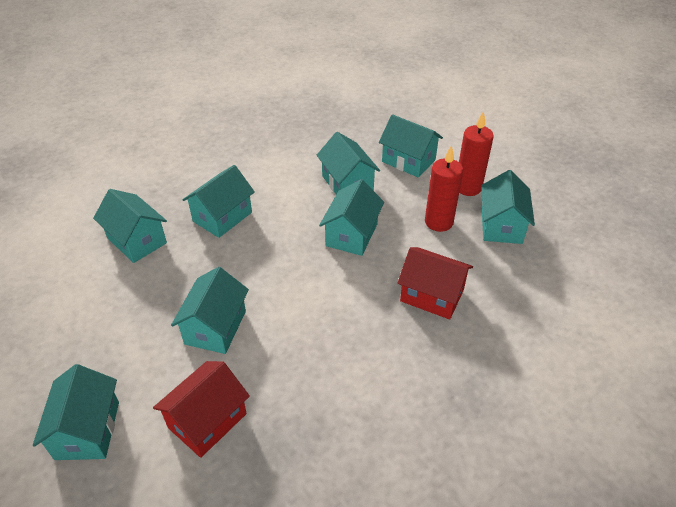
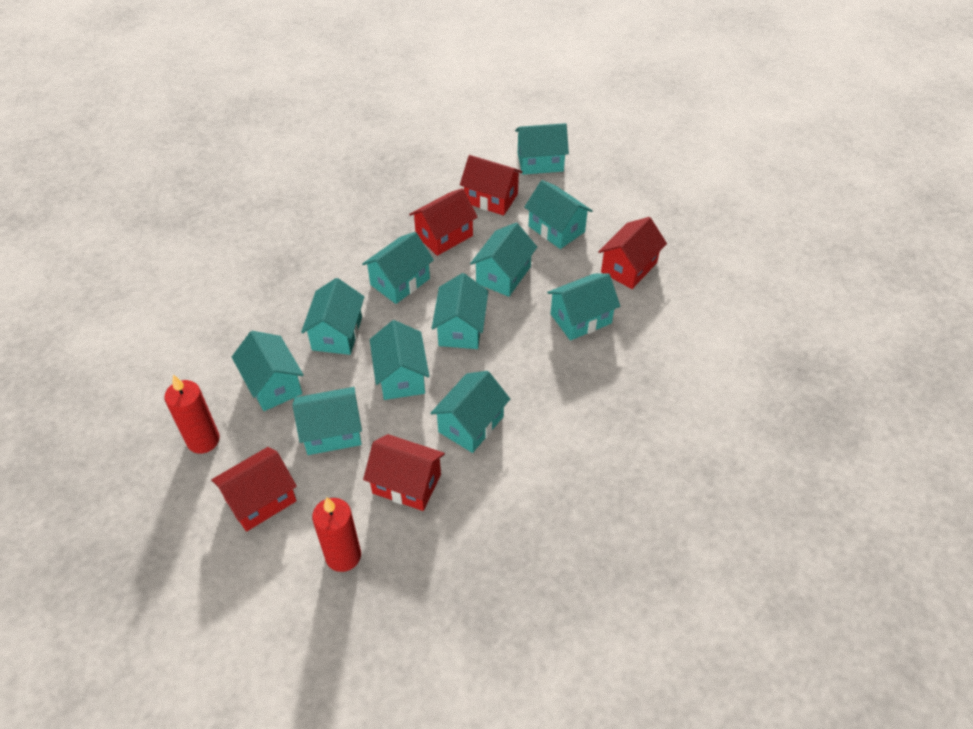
red house: [153,361,250,458] [398,247,473,320] = 2 -> [211,447,297,532] [363,434,445,511] [409,188,478,256] [460,155,523,215] [598,217,667,289] = 5
turquoise house: [33,364,119,460] [93,189,167,263] [171,267,249,354] [182,165,255,238] [317,132,380,194] [319,179,384,256] [379,114,443,178] [481,170,535,244] = 8 -> [232,331,304,411] [293,387,362,455] [301,278,364,355] [362,232,434,304] [370,320,429,400] [431,371,510,453] [432,273,488,349] [470,223,537,297] [515,123,569,175] [524,180,593,249] [547,273,620,341] = 11

